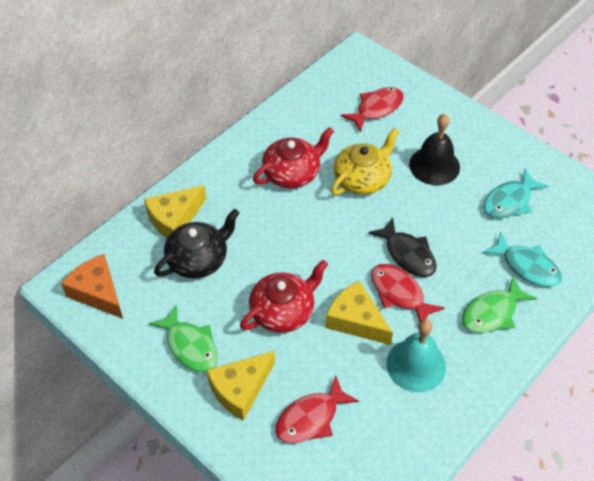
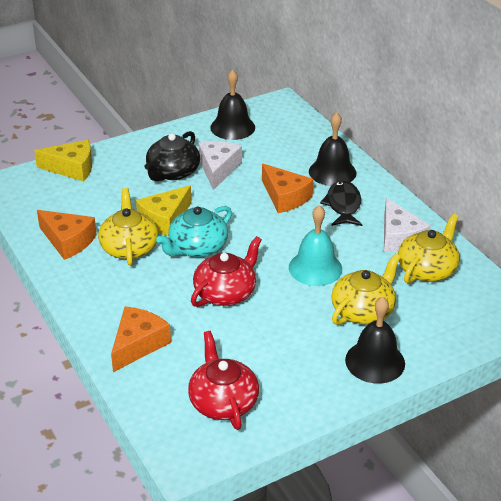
black bell: [409,114,460,185] = 1 -> [210,69,255,140] [309,112,356,186] [345,297,405,384] = 3
green fish: [148,304,218,372] [462,276,537,333] = 2 -> none = 0
orange cheese: [61,254,123,319] = 1 -> [37,210,97,260] [111,306,171,372] [262,164,314,213] = 3
red fish: [275,375,359,444] [341,87,404,133] [371,264,445,322] = 3 -> none = 0
turquoise fish: [483,169,549,219] [483,231,562,287] = 2 -> none = 0
turquoise teapot: none = 0 -> [156,206,232,257] = 1
white cheese: none = 0 -> [199,141,242,190] [384,198,431,252] = 2
yellow cheese: [144,185,206,238] [206,351,275,421] [325,281,393,345] = 3 -> [34,140,92,182] [136,185,191,236] = 2
yellow teapot: [331,128,399,195] = 1 -> [98,188,158,266] [331,254,401,325] [398,213,460,284] = 3

